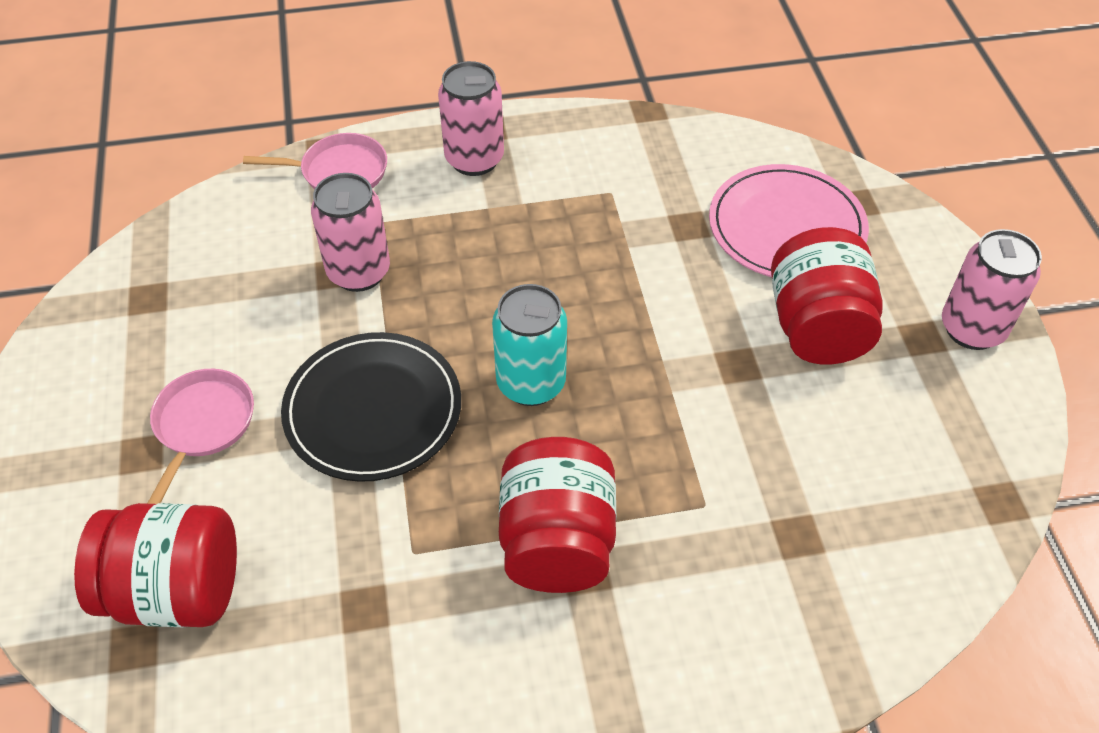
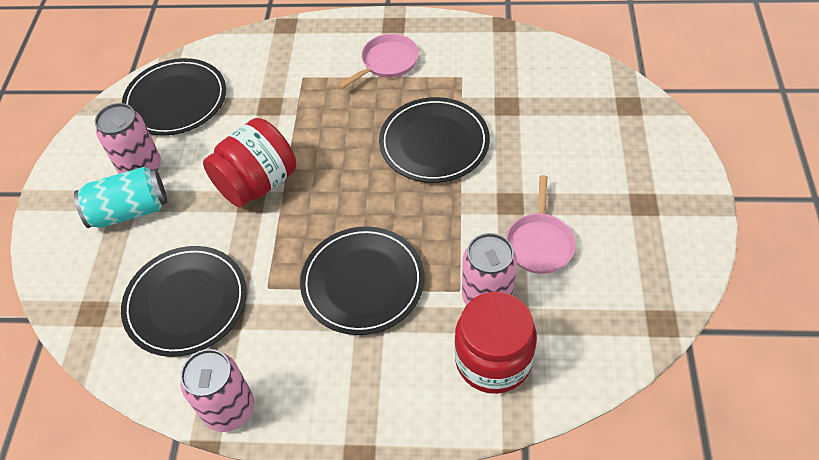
black plate: [281,332,461,482] = 1 -> [121,246,247,357] [122,58,226,136] [300,226,424,335] [379,97,490,183] = 4
pink plate: [709,164,869,277] = 1 -> none = 0
red jar: [74,503,237,627] [499,437,616,593] [771,227,883,364] = 3 -> [203,118,296,207] [454,292,537,394] = 2

